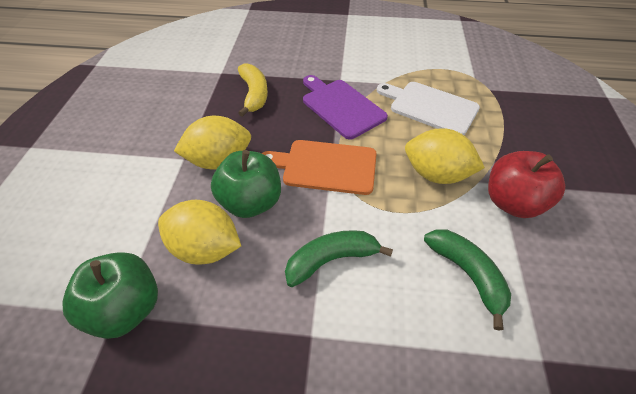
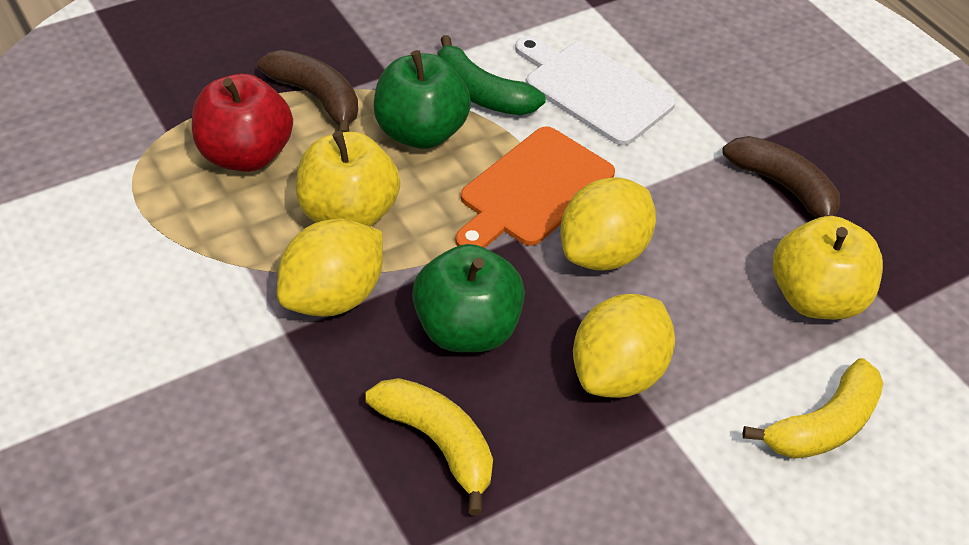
brown banana: none = 0 -> [258,50,358,132] [722,136,840,218] = 2
green banana: [285,230,393,287] [424,229,511,331] = 2 -> [438,35,546,115] = 1
purple cutting board: [303,75,388,139] = 1 -> none = 0
yellow apple: none = 0 -> [296,131,401,227] [773,216,883,320] = 2
yellow banana: [238,63,268,117] = 1 -> [365,378,493,515] [743,358,884,459] = 2

